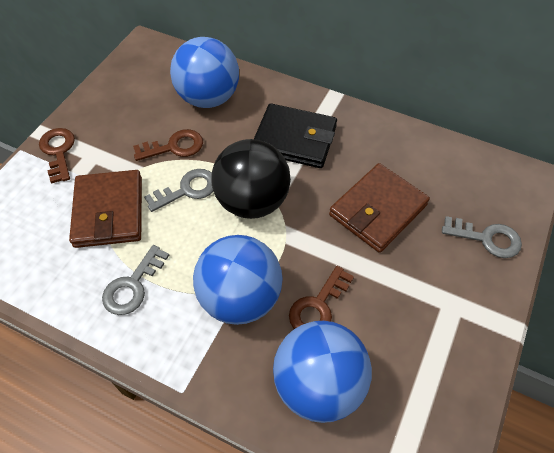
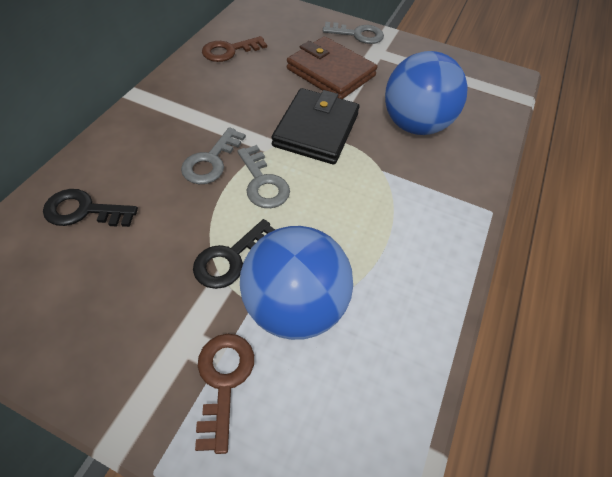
black ball: [212,139,291,219] = 1 -> none = 0
black key: none = 0 -> [43,189,138,227] [193,219,275,289] = 2
blue ball: [170,37,239,108] [193,235,283,325] [273,321,372,423] = 3 -> [240,226,353,340] [385,51,468,135] = 2
brown key: [39,128,75,184] [133,129,203,161] [289,266,354,329] = 3 -> [195,334,254,454] [202,36,267,62] = 2
brown wallet: [69,170,142,248] [329,163,430,253] = 2 -> [287,36,378,99] = 1

